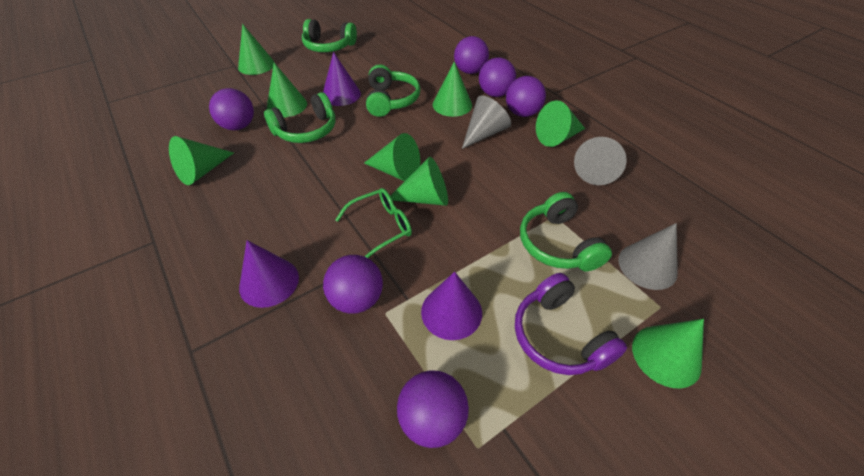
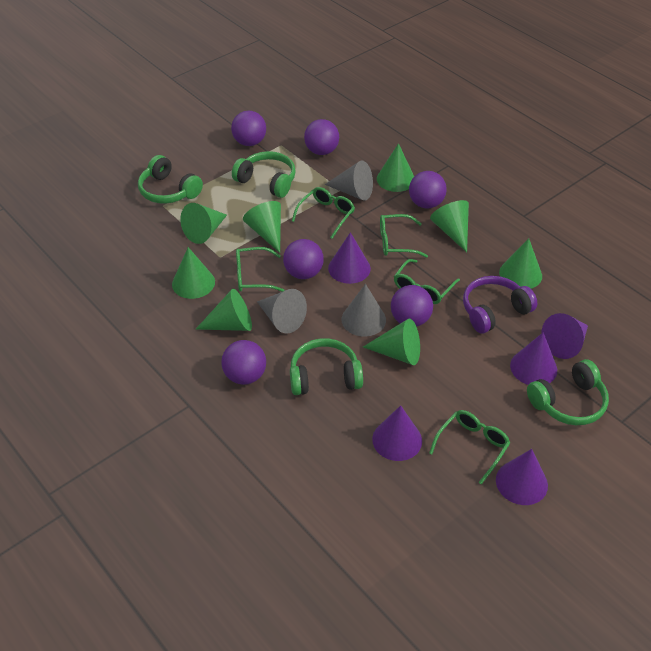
green glasses: [335,188,412,258] = 1 -> [236,247,285,292] [292,187,355,239] [380,214,428,258] [394,259,460,304] [429,410,510,484] = 5
purple cone: [239,240,299,308] [323,52,361,106] [421,272,482,340] = 3 -> [328,232,371,284] [372,405,422,461] [496,449,548,505] [510,332,557,385] [542,313,588,359] = 5

